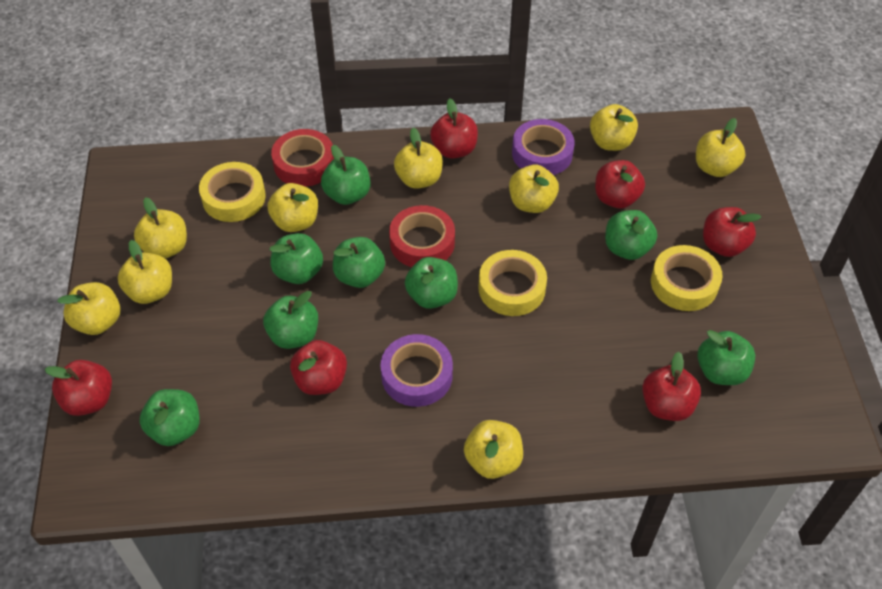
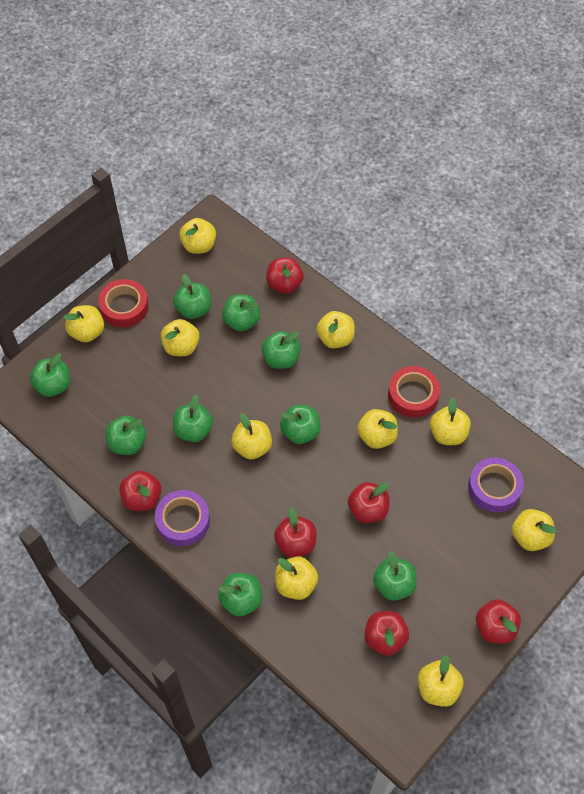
green apple: [140,389,200,446] [263,291,318,349] [269,233,323,284] [321,145,370,205] [333,237,385,288] [405,257,458,309] [605,210,657,260] [697,330,755,385] = 8 -> [30,353,70,397] [105,416,146,455] [173,274,211,319] [173,395,213,442] [218,573,262,617] [222,295,260,331] [262,331,301,369] [280,405,320,444] [373,551,417,601] = 9
yellow apple: [57,282,120,335] [118,240,172,304] [134,197,187,259] [268,183,318,232] [394,128,443,189] [464,420,523,479] [509,165,559,213] [590,104,638,151] [696,118,745,177] = 9 -> [63,305,104,342] [161,319,200,356] [179,218,216,254] [231,413,272,460] [275,556,318,600] [316,311,355,348] [357,409,398,449] [418,655,463,707] [430,397,471,445] [512,509,557,551] = 10
yellow tape: [199,162,266,222] [479,250,547,316] [651,245,723,311] = 3 -> none = 0

